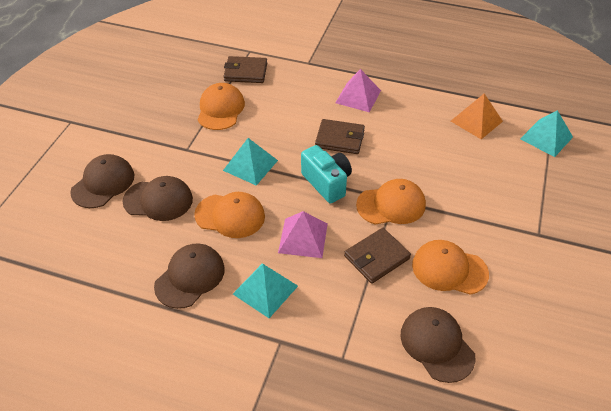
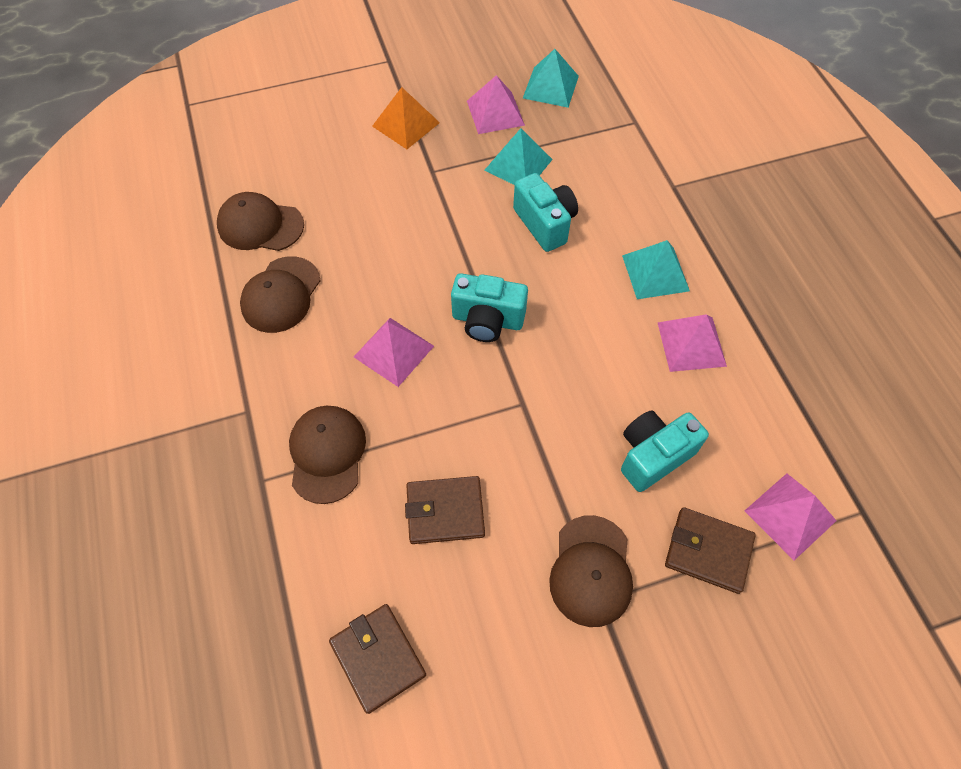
orange cap: [194,192,265,238] [197,83,245,130] [356,179,426,225] [412,240,489,295] = 4 -> none = 0
pink pyramid: [278,211,328,258] [335,69,381,112] = 2 -> [354,318,434,387] [467,75,525,134] [658,314,727,372] [745,473,836,560] = 4
turquoise camera: [301,145,352,204] = 1 -> [451,273,528,342] [513,173,578,252] [621,410,709,492] = 3

